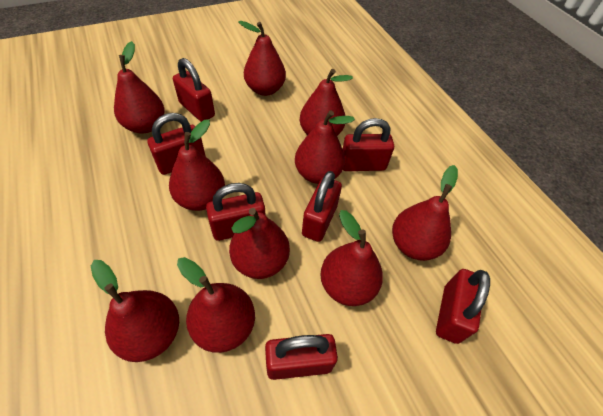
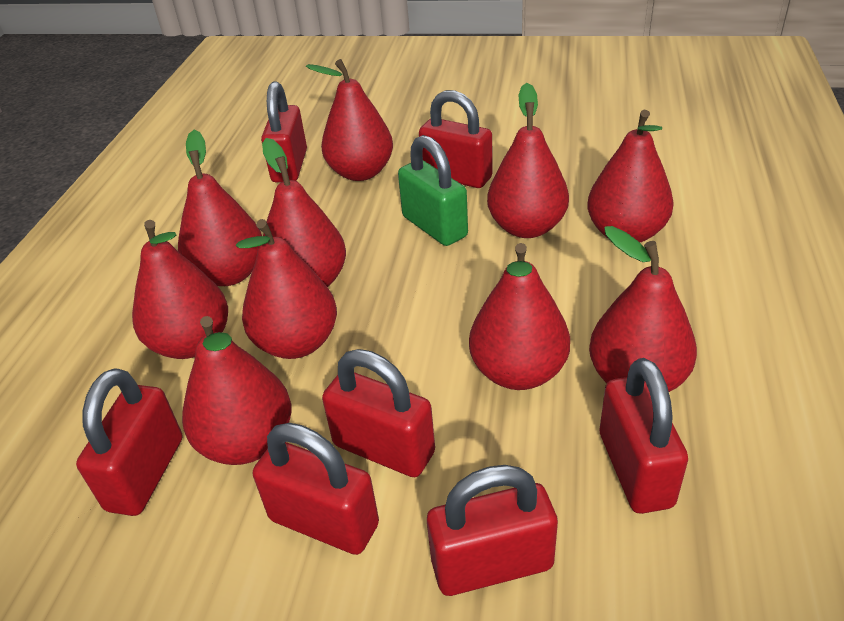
green padlock: none = 0 -> [398,135,468,246] = 1

